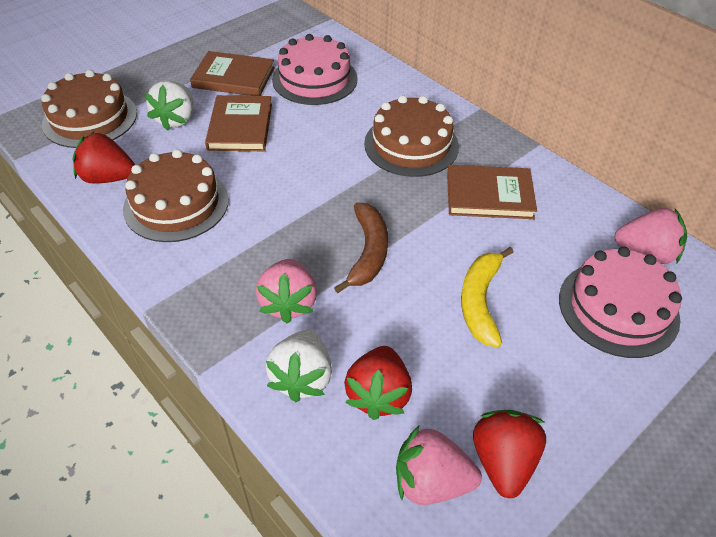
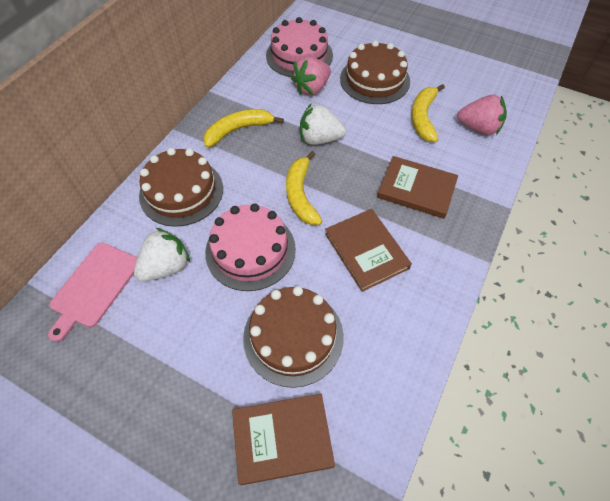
brown banana: [334,203,388,293] = 1 -> none = 0
pink cutting board: none = 0 -> [48,243,137,342] = 1
pink strawberry: [256,259,317,323] [396,426,482,505] [615,208,687,264] = 3 -> [291,56,331,95] [457,95,507,135] = 2
red strawberry: [73,132,135,184] [344,346,412,420] [473,410,546,498] = 3 -> none = 0
yellow banana: [461,247,514,348] = 1 -> [203,109,284,148] [286,151,322,225] [411,84,445,142] = 3

